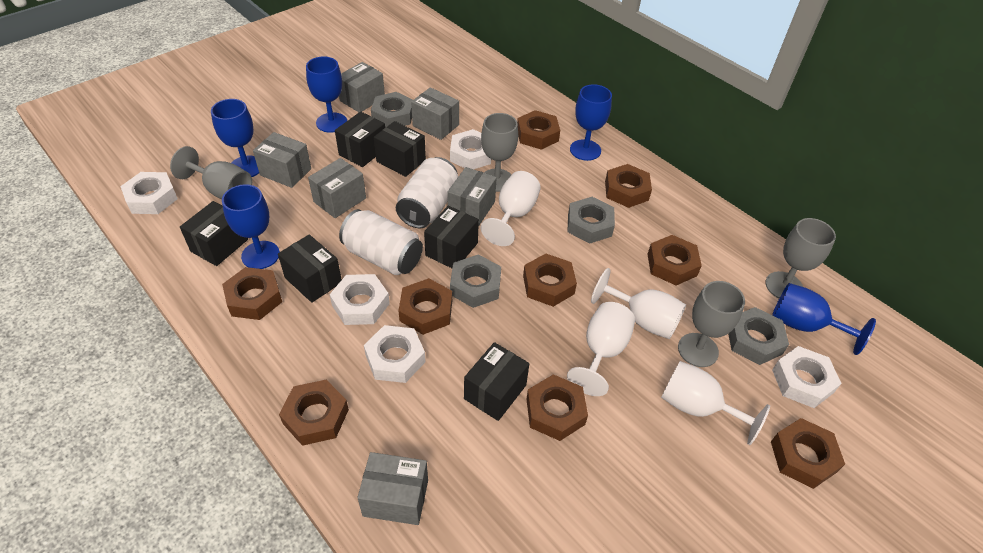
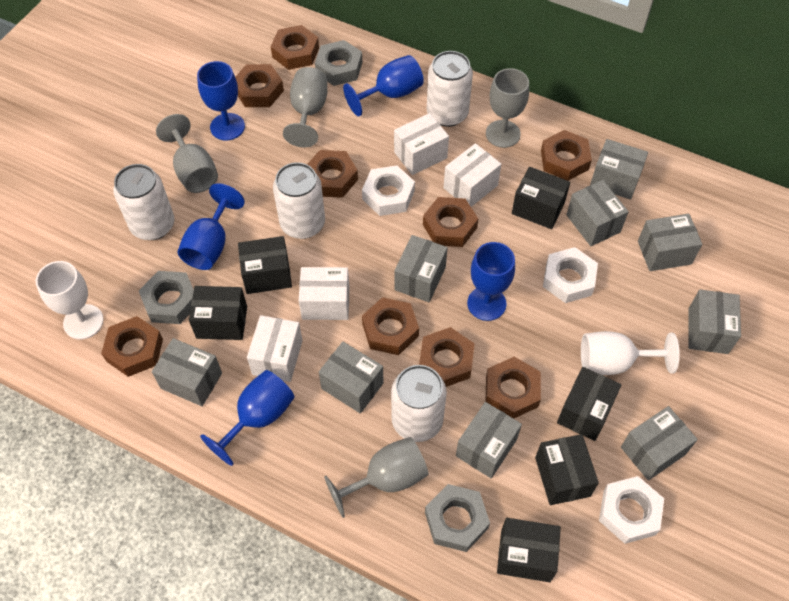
grey box: [253,132,311,188] [308,158,366,218] [339,62,385,112] [357,452,428,525] [411,87,459,140] [447,167,497,227] = 6 -> [152,338,222,406] [319,342,384,414] [394,235,448,302] [456,402,522,478] [566,180,629,246] [590,139,648,199] [621,406,698,480] [638,214,702,271] [688,290,741,354] = 9
grey nut: [371,92,413,127] [450,254,501,308] [567,197,615,244] [728,307,789,365] = 4 -> [139,271,194,324] [315,40,362,86] [425,484,490,552] = 3
white box: none = 0 -> [247,315,303,382] [299,267,350,320] [394,113,449,175] [444,143,501,207] = 4
white can: [339,209,423,275] [396,157,458,228] = 2 -> [113,164,174,240] [273,162,325,239] [391,365,447,442] [427,51,473,127] = 4
white goblet: [481,171,541,246] [567,302,635,396] [591,268,686,339] [661,361,770,445] = 4 -> [36,261,104,339] [581,331,680,375] = 2
white nut: [120,172,178,214] [329,274,390,325] [364,325,426,383] [450,129,491,169] [772,346,842,408] = 5 -> [362,165,415,216] [543,247,598,303] [599,476,664,544] = 3

